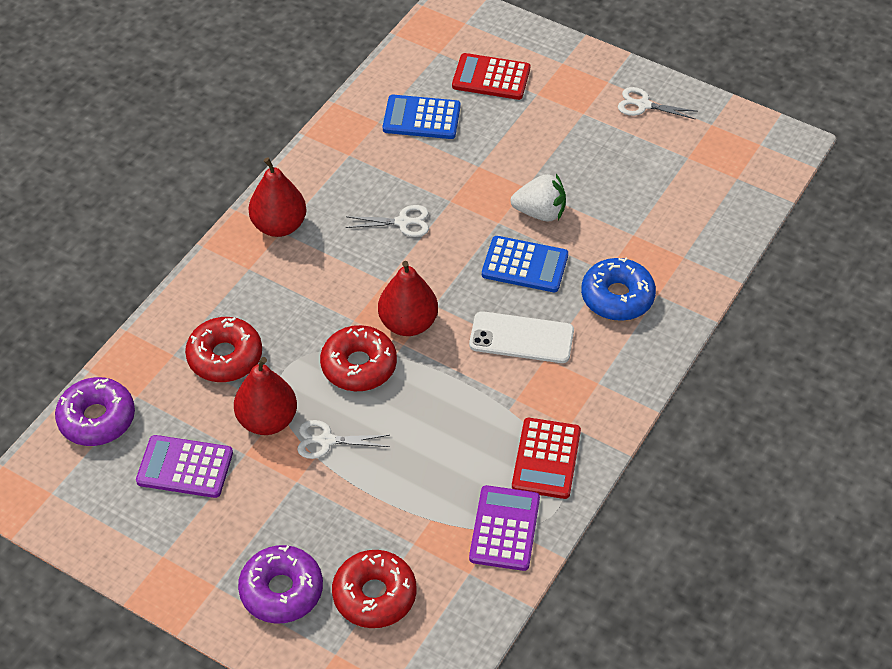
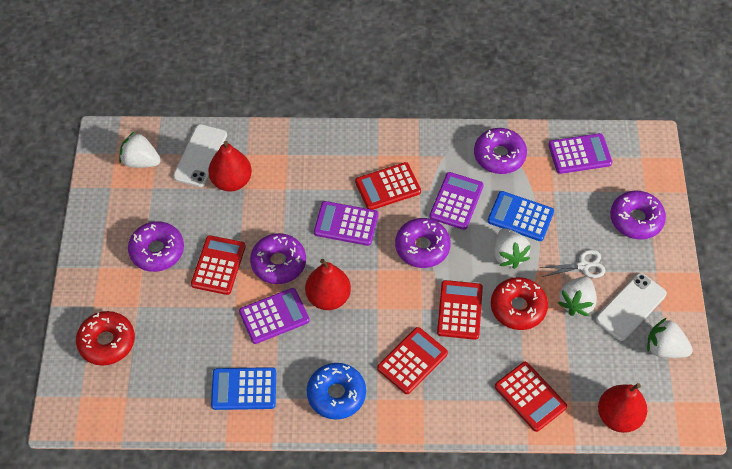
purple calculator: [136,435,233,498] [469,485,540,571] = 2 -> [239,288,310,344] [314,201,379,246] [429,172,484,230] [548,133,612,174] = 4
purple donut: [55,377,135,446] [238,545,323,623] = 2 -> [128,221,184,272] [250,233,306,284] [395,218,451,268] [474,128,527,174] [610,190,666,240] = 5
red calculator: [452,53,530,100] [512,418,581,499] = 2 -> [191,235,246,295] [355,162,421,210] [377,327,448,394] [437,280,483,340] [495,362,567,432] = 5
red donut: [185,317,262,382] [320,325,397,391] [332,550,417,628] = 3 -> [76,311,135,366] [491,277,548,330] = 2
white phone: [469,311,574,363] = 1 -> [173,124,227,187] [596,273,667,341] = 2
white scissors: [297,420,390,459] [346,205,429,237] [618,87,698,120] = 3 -> [539,250,606,278] = 1
white strawberry: [511,174,566,222] = 1 -> [119,131,161,168] [494,228,531,269] [558,276,597,316] [647,318,693,358] = 4

